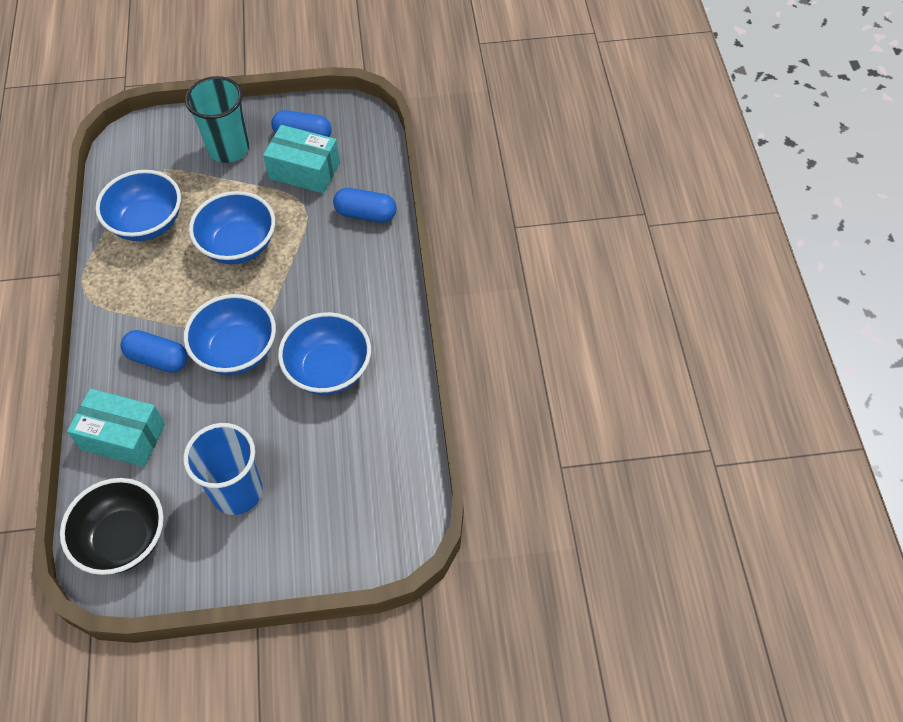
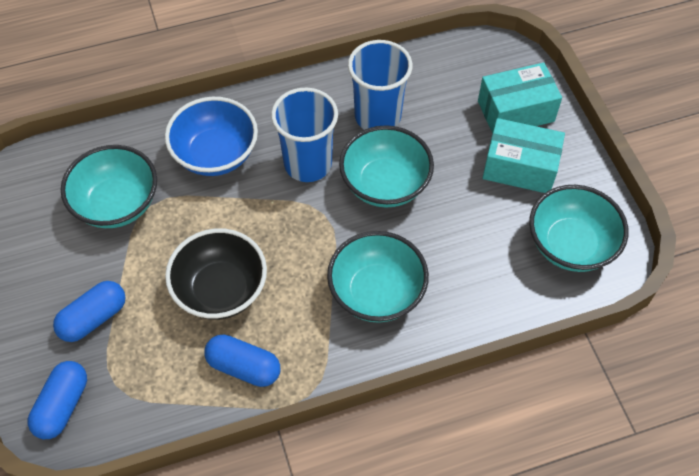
blue bowl: [95,170,181,241] [184,294,276,375] [189,191,275,264] [278,312,371,395] = 4 -> [165,97,258,176] = 1
blue cup: [183,423,263,515] = 1 -> [271,87,338,182] [348,40,413,130] = 2
turquoise bowl: none = 0 -> [61,145,157,228] [327,231,429,323] [339,125,434,208] [529,185,628,272] = 4
turquoise cup: [185,76,249,163] = 1 -> none = 0

